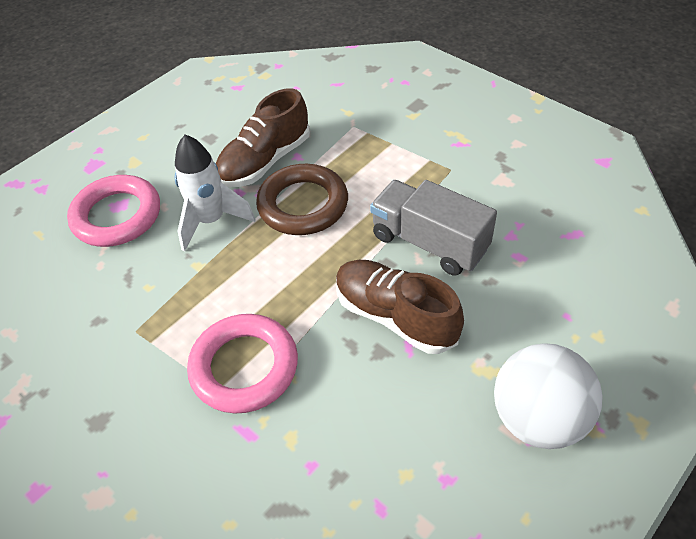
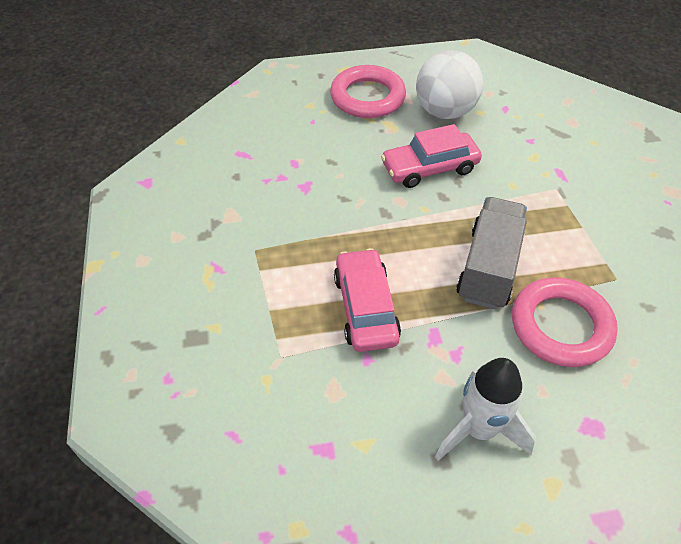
brown ring: [256,164,348,235] = 1 -> none = 0
brown shoe: [216,88,310,187] [336,260,464,354] = 2 -> none = 0
pink car: none = 0 -> [334,248,401,352] [381,124,482,188] = 2

